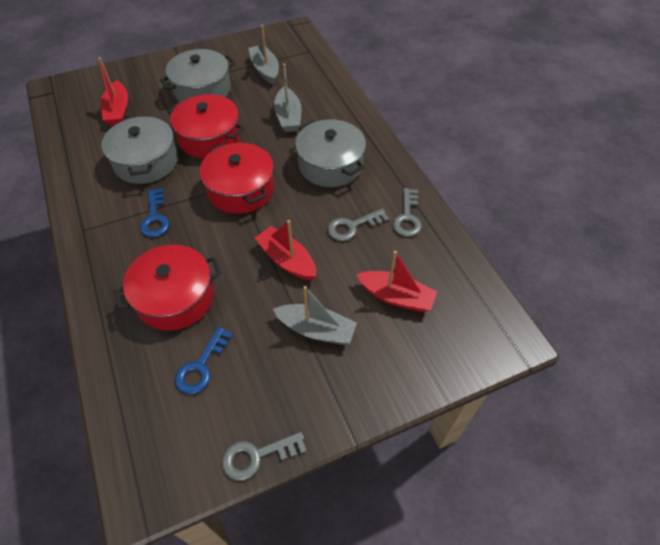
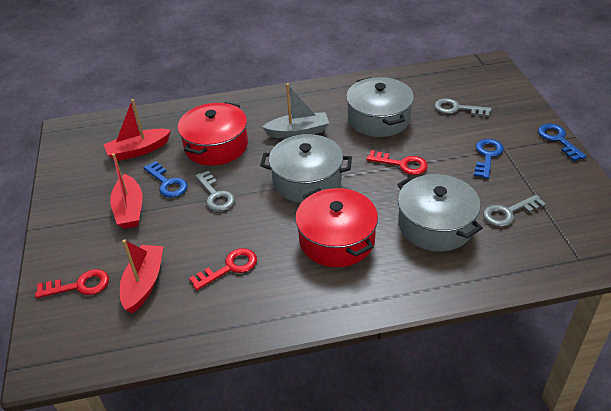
blue key: [140,188,170,237] [175,327,233,394] = 2 -> [143,161,188,198] [474,139,504,179] [538,124,586,161] = 3
grey boat: [248,25,279,85] [273,286,357,345] [274,63,301,132] = 3 -> [262,83,329,138] = 1
red key: none = 0 -> [35,269,109,298] [189,248,257,290] [366,150,428,175] = 3
red pot: [114,244,221,331] [167,94,244,158] [200,142,274,214] = 3 -> [178,102,248,166] [295,188,378,267] = 2

